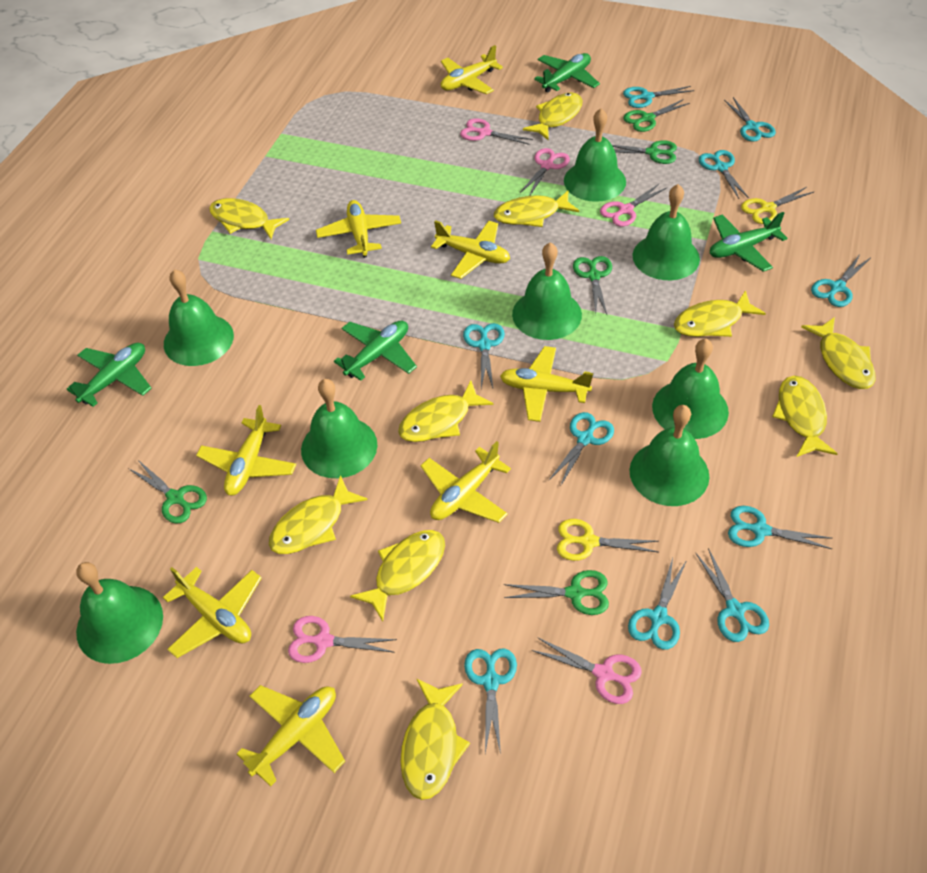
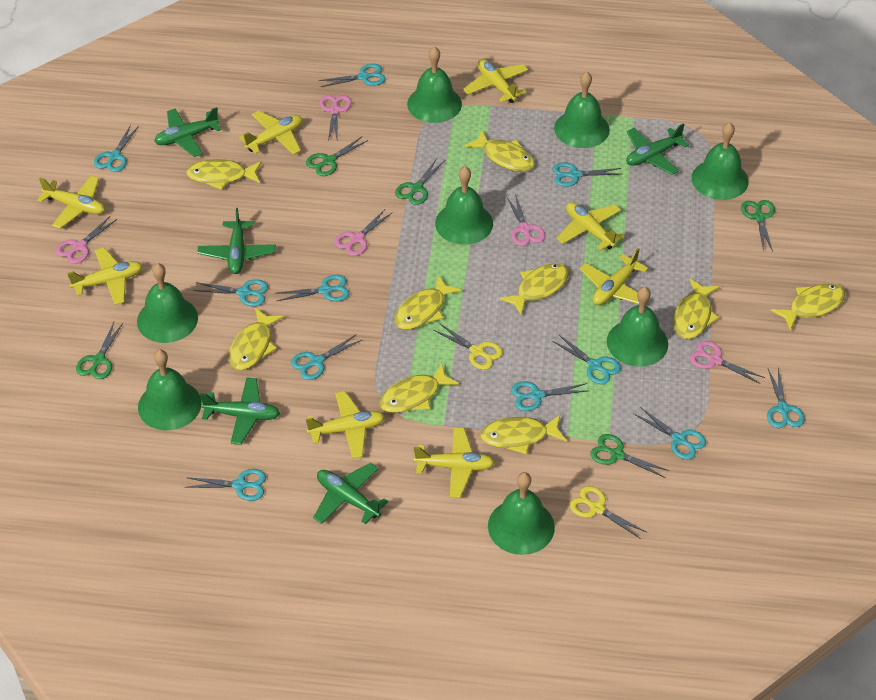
green plane: [66,343,152,407] [334,321,417,381] [534,53,600,93] [710,212,787,272] = 4 -> [154,107,222,157] [197,208,276,274] [200,378,280,445] [313,463,388,524] [626,123,689,175] = 5
turquoise scissors: [463,323,505,388] [464,648,517,754] [549,412,614,485] [623,86,695,108] [628,558,687,650] [696,548,769,642] [699,150,749,199] [724,97,776,142] [728,506,832,549] [811,253,870,307] = 10 -> [94,125,139,172] [185,469,266,501] [194,279,268,306] [277,275,350,302] [291,335,362,380] [319,64,386,87] [511,382,587,411] [552,335,621,384] [553,162,621,187] [633,407,706,460] [767,368,805,428] = 11
yellow fish: [209,198,289,239] [269,475,367,554] [350,530,445,622] [398,381,493,442] [400,678,470,800] [494,191,579,227] [523,92,583,141] [674,290,766,337] [772,376,838,457] [801,317,876,389] = 10 -> [186,159,262,190] [228,308,284,370] [379,363,459,413] [394,275,462,330] [465,130,535,172] [480,415,567,454] [499,263,569,316] [673,279,720,339] [771,283,846,331] = 9

